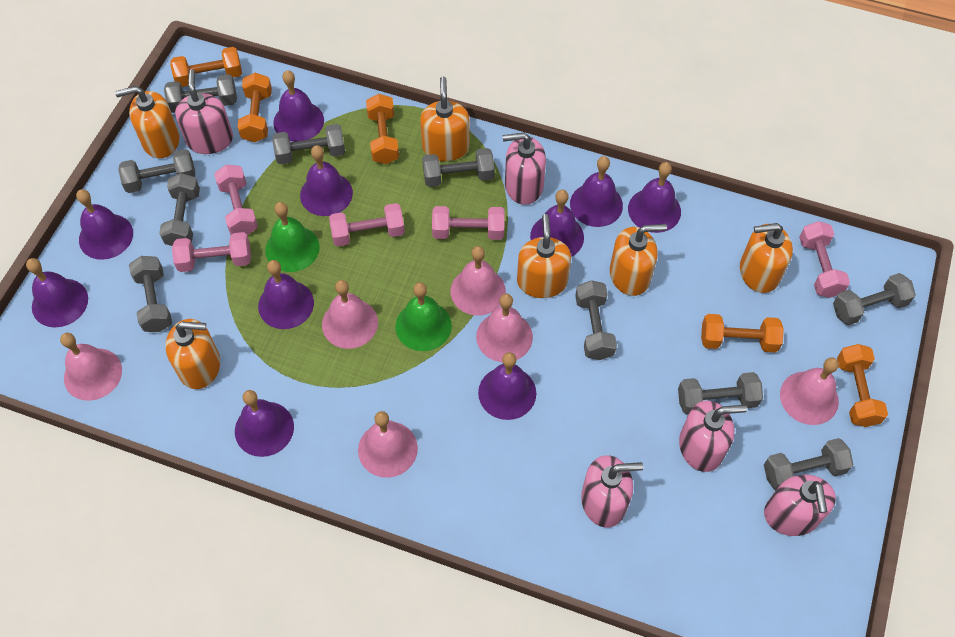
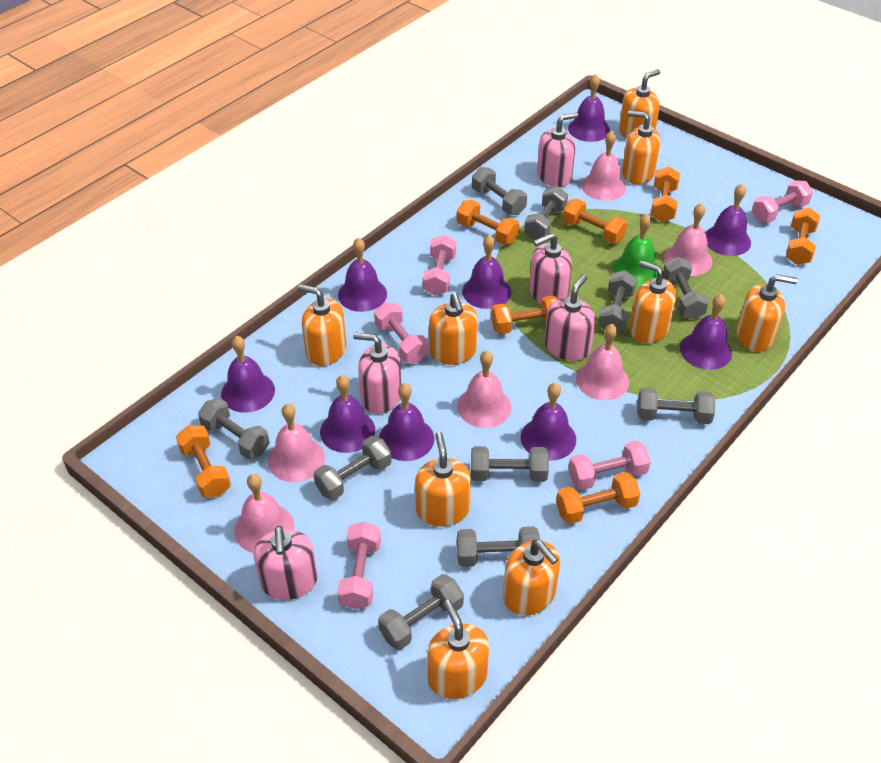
green bell: [265,202,320,272] [395,282,452,351] = 2 -> [612,213,659,287] = 1
orange dumbbell: [170,47,242,87] [237,72,272,142] [366,94,399,164] [701,314,784,353] [837,344,888,427] = 5 -> [176,425,231,497] [457,200,520,245] [491,295,558,334] [556,472,640,524] [563,199,628,244] [651,167,680,222] [786,207,820,265] = 7
orange soap dispenser: [115,86,180,158] [165,319,220,389] [420,76,470,161] [517,214,571,298] [610,224,667,296] [740,223,793,293] = 6 -> [297,284,346,366] [415,432,471,527] [427,600,489,699] [429,293,478,365] [503,539,560,616] [619,69,660,139] [622,111,660,184] [629,260,676,343] [736,274,798,352] = 9
purple bell: [26,258,88,328] [76,189,133,260] [235,390,294,457] [258,260,314,329] [273,70,324,142] [300,145,353,216] [478,352,536,420] [530,190,584,257] [570,156,623,227] [628,162,681,233] = 10 -> [221,336,275,413] [320,375,375,453] [338,238,387,312] [379,383,434,461] [462,235,511,309] [521,383,576,461] [568,74,610,142] [680,294,732,370] [705,184,751,256] = 9

